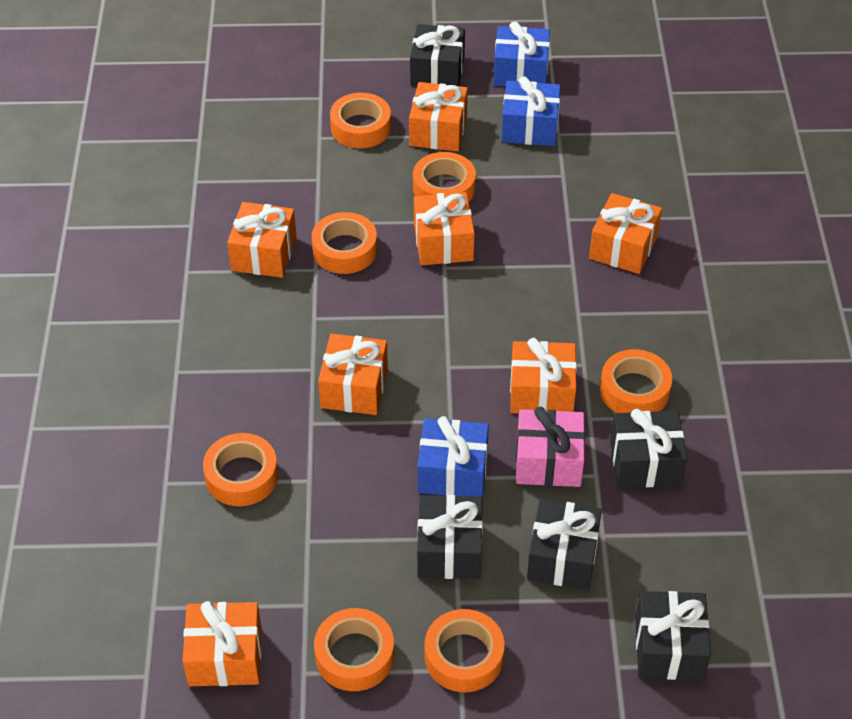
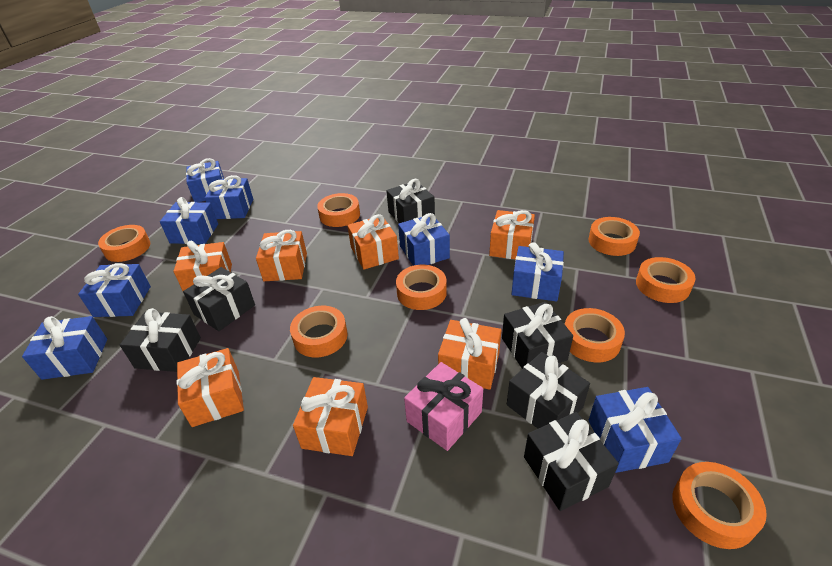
black gift: [410,24,465,86] [417,495,483,579] [527,498,602,590] [610,409,687,488] [635,591,711,680] = 5 -> [120,308,201,372] [183,267,255,331] [386,179,435,223] [502,302,573,369] [507,352,590,428] [524,412,619,511] = 6
blue gift: [418,416,489,498] [493,21,550,86] [501,76,561,146] = 3 -> [22,316,107,380] [78,263,151,317] [160,197,218,244] [186,158,224,202] [205,175,253,219] [398,213,450,266] [511,242,564,302] [589,387,682,473] = 8
orange tape: [203,433,278,506] [312,212,377,274] [314,608,394,691] [330,93,391,148] [413,152,476,202] [425,609,505,692] [600,349,672,413] = 7 -> [98,225,150,262] [290,306,348,358] [317,193,360,227] [396,265,447,310] [565,308,625,362] [589,217,640,256] [636,257,696,303] [672,462,767,549] = 8

